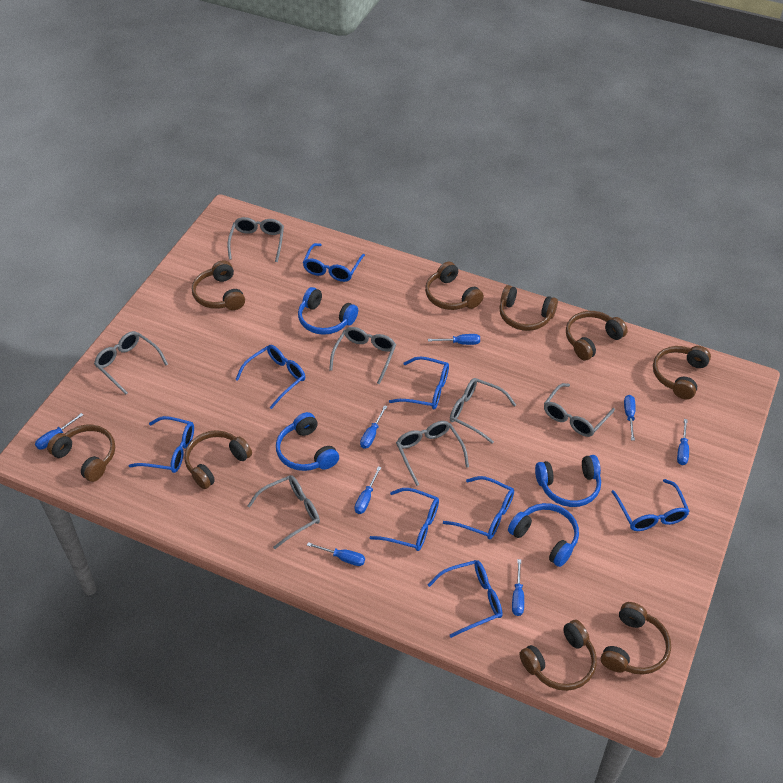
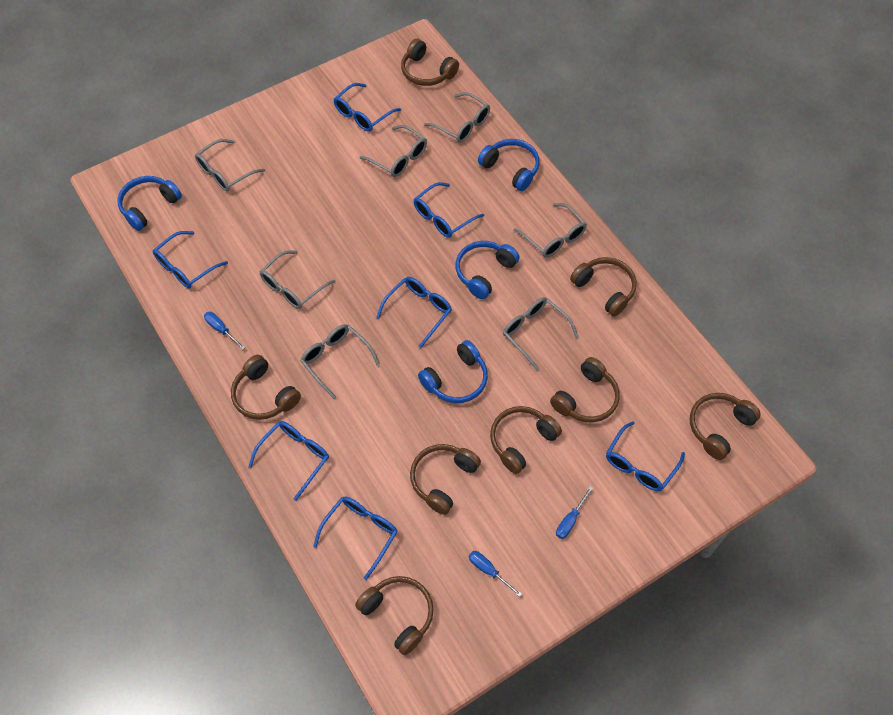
blue glasses: [129,416,194,473] [235,345,305,409] [303,243,365,282] [369,488,439,551] [389,356,449,409] [428,560,502,638] [443,476,514,539] [611,479,690,531] = 8 -> [153,231,228,289] [248,421,329,501] [313,497,397,580] [334,83,401,132] [376,277,452,348] [414,182,484,238] [606,422,685,491] = 7
blue screwdriver: [35,413,83,449] [307,542,365,566] [355,466,381,514] [360,405,387,449] [428,334,480,345] [512,559,524,616] [624,395,636,441] [677,419,689,465] = 8 -> [204,312,245,350] [469,551,522,597] [556,486,593,539] = 3
brown headphones: [47,425,115,482] [185,430,252,489] [192,260,245,310] [425,262,484,310] [499,285,558,331] [519,620,597,691] [566,311,628,361] [601,602,671,675] [653,346,711,399] = 9 -> [231,355,301,420] [355,576,434,655] [401,39,459,86] [410,444,481,515] [490,406,562,474] [550,357,620,423] [570,257,637,317] [690,393,761,460] = 8

